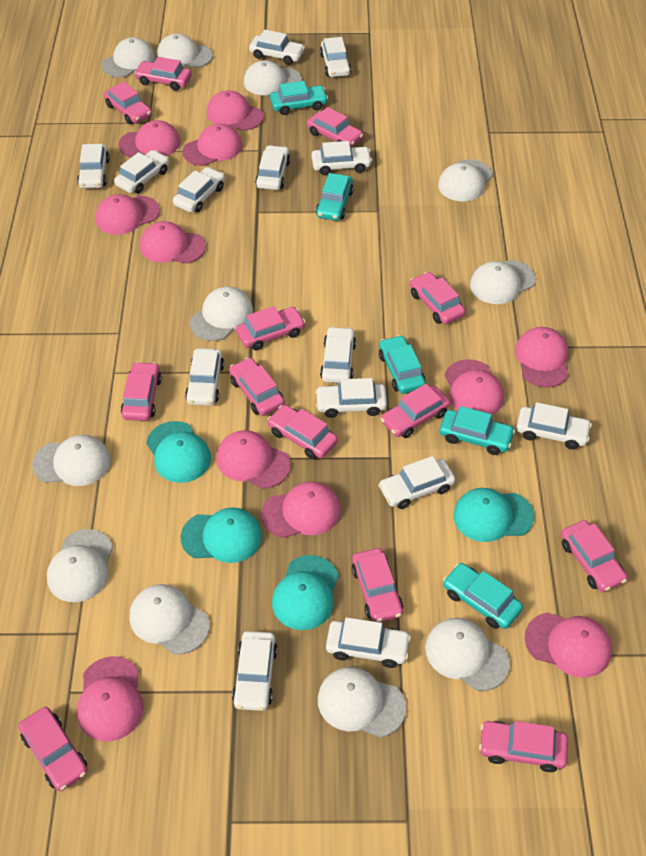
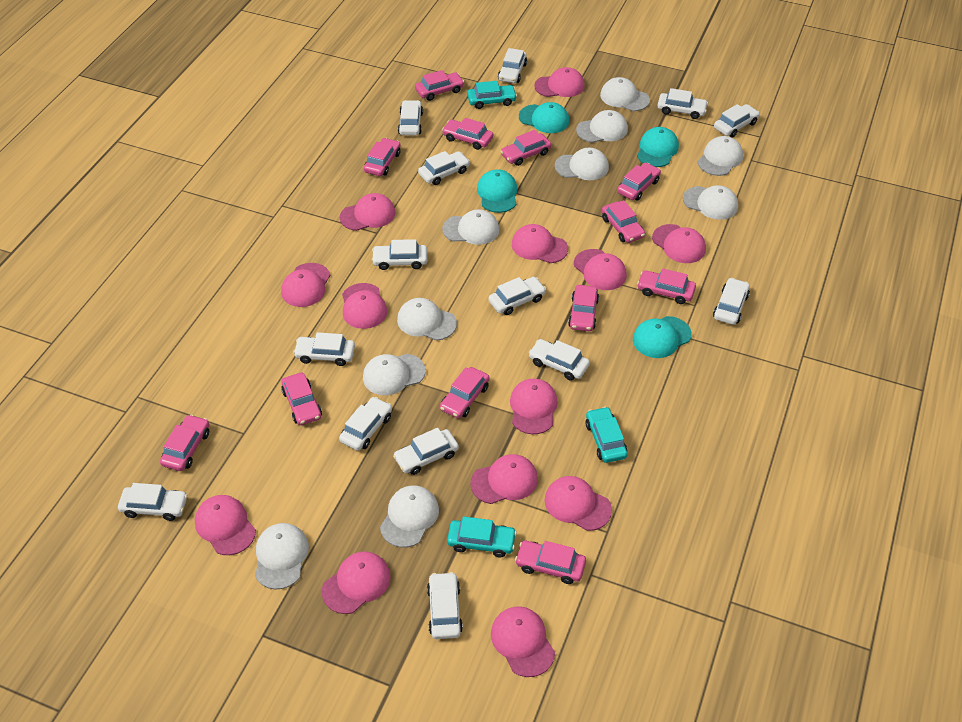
pink cap: [77,656,144,742] [95,194,160,235] [119,120,180,157] [140,221,206,264] [183,124,242,166] [207,90,264,131] [216,430,291,489] [261,481,341,538] [445,359,504,415] [515,327,568,388] [525,613,612,678] = 11 -> [195,495,256,555] [281,263,330,307] [322,551,391,614] [340,193,395,231] [342,283,387,329] [470,454,538,504] [491,606,555,677] [510,379,558,434] [512,224,568,263] [534,67,585,97] [544,476,612,531] [574,249,627,290] [652,224,706,263] = 13
pink car: [18,707,88,791] [104,82,152,124] [121,362,162,421] [134,57,192,91] [229,358,285,416] [236,306,305,350] [267,405,338,459] [307,107,363,147] [351,548,403,622] [381,384,450,438] [410,272,465,324] [479,721,568,772] [561,520,627,592] = 13 -> [160,414,209,471] [281,373,322,425] [364,138,401,176] [415,70,464,101] [440,367,490,419] [442,118,493,150] [500,130,551,166] [515,541,586,584] [568,285,599,331] [602,200,645,243] [617,163,661,201] [637,269,696,304] = 12
turquoise car: [270,81,328,115] [316,173,354,221] [379,335,426,394] [440,406,515,455] [443,563,523,629] = 5 -> [447,516,517,557] [467,81,517,109] [585,407,628,463] = 3
white cap: [32,435,111,486] [47,529,113,602] [101,37,155,77] [129,584,210,655] [157,33,213,68] [190,286,253,341] [244,60,302,95] [318,667,406,738] [425,618,510,691] [438,159,493,202] [470,260,536,304] = 11 -> [255,523,309,589] [363,354,426,395] [380,485,439,547] [397,298,457,341] [442,209,499,245] [555,148,609,180] [576,110,628,143] [600,77,650,111] [683,185,738,220] [698,136,743,176] = 10

